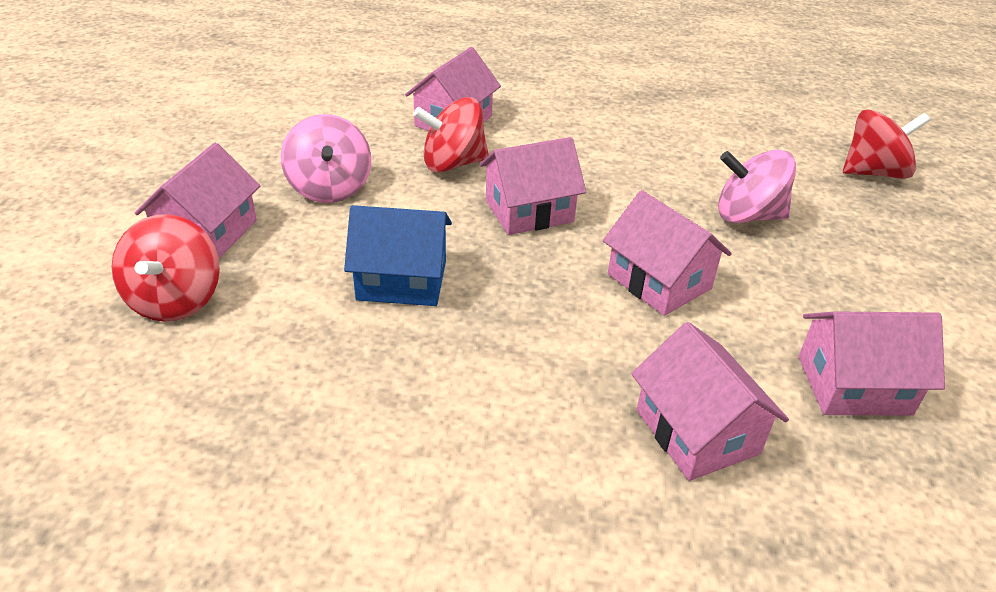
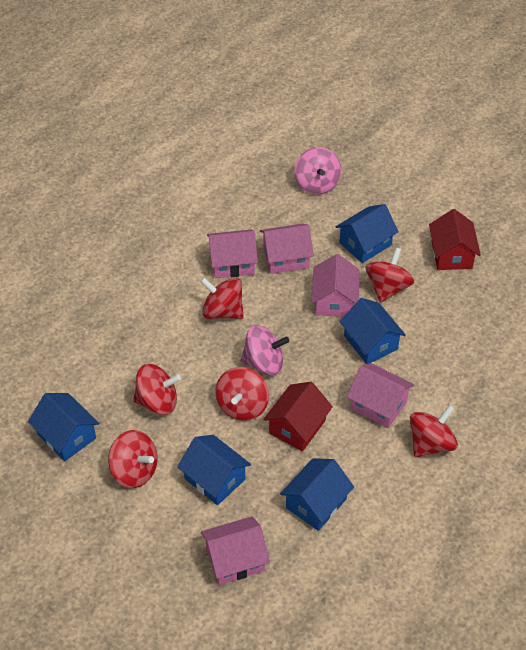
blue house: [344,205,452,306] = 1 -> [28,393,99,461] [177,435,251,505] [280,458,354,531] [336,204,399,263] [340,298,406,364] = 5
pink house: [135,143,260,258] [405,47,501,131] [479,137,586,235] [603,190,732,316] [631,322,789,481] [798,311,945,416] = 6 -> [201,516,270,585] [207,230,258,278] [260,224,314,274] [311,254,360,317] [347,363,414,428] = 5
red house: none = 0 -> [263,382,333,451] [429,209,481,270] = 2
red spinning top: [111,214,220,322] [413,97,489,173] [843,110,930,179] = 3 -> [108,430,158,488] [133,364,181,415] [200,277,244,319] [215,367,269,421] [365,247,414,303] [410,405,458,457] = 6

